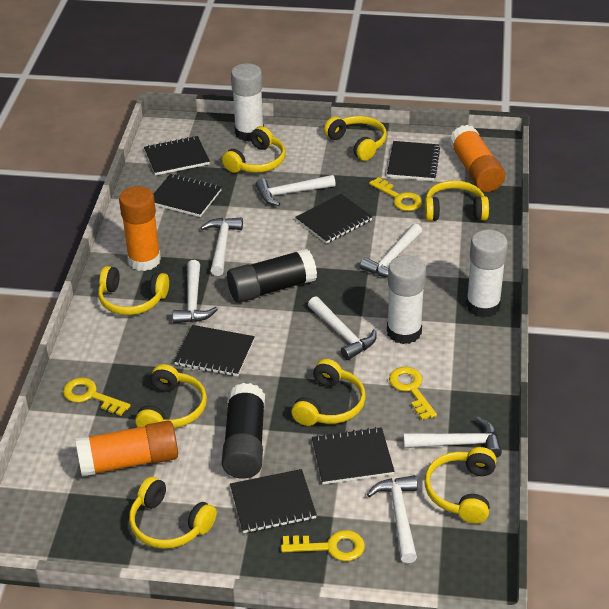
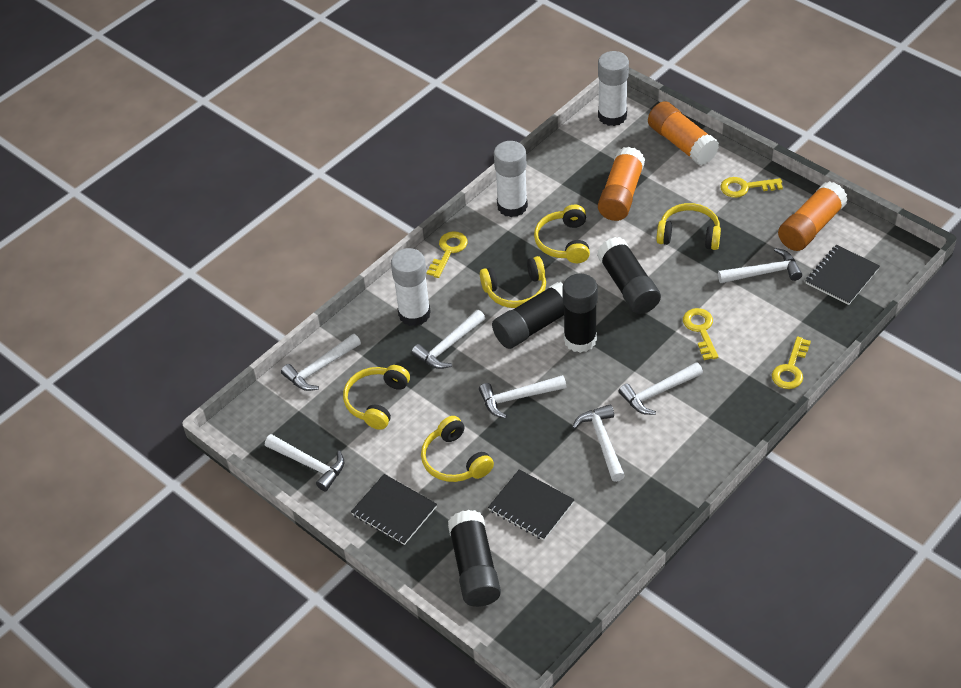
black glue stick: [222,383,265,478] [227,249,317,303] = 2 -> [448,510,501,607] [492,282,564,349] [562,274,598,353] [597,237,661,314] = 4
black notebook: [144,136,210,175] [154,174,222,217] [174,325,255,376] [230,469,317,533] [295,194,373,244] [312,427,395,484] [387,141,440,181] = 7 -> [351,474,437,545] [488,469,575,540] [806,245,880,305] = 3
yellow headphones: [98,266,169,315] [129,477,217,549] [135,364,207,428] [222,126,286,173] [291,359,366,426] [324,116,387,161] [424,180,489,221] [425,447,497,524] = 8 -> [343,365,410,430] [421,416,494,482] [480,256,546,308] [534,205,590,263] [656,203,721,250] = 5

